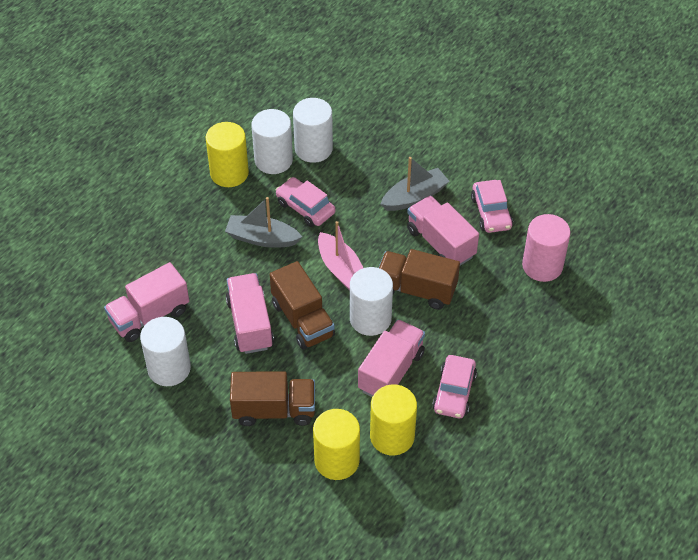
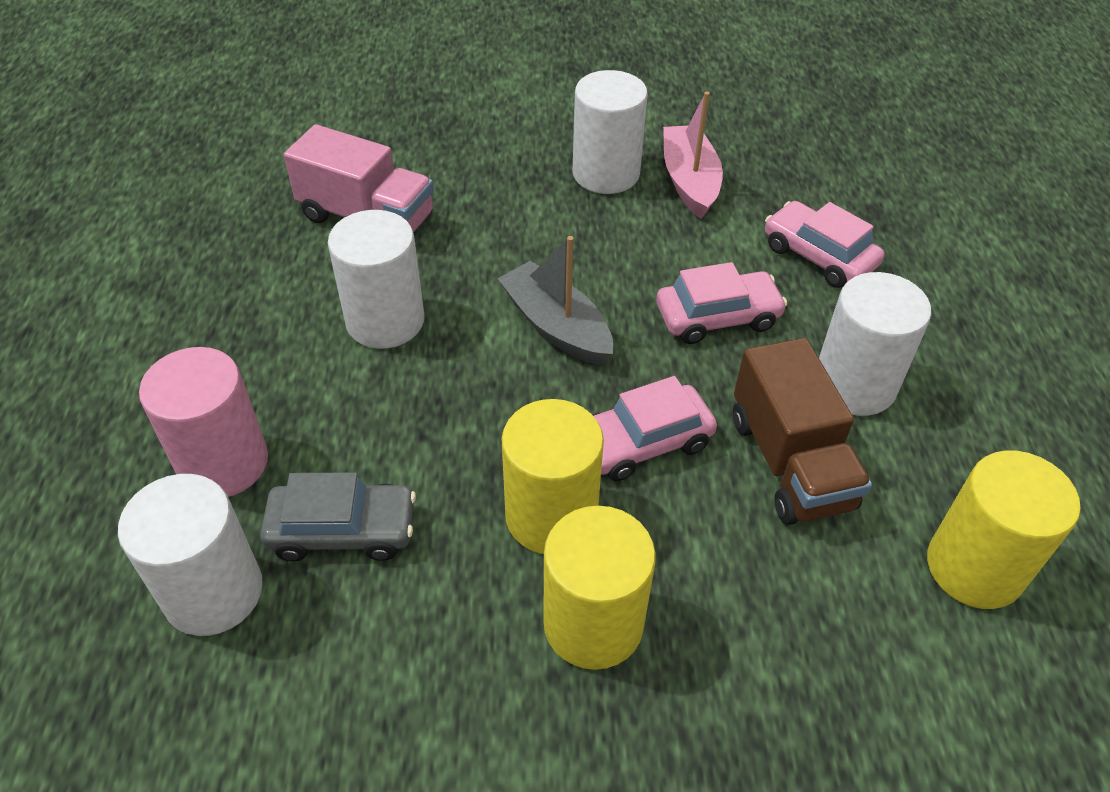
brown truck: [230,371,315,426] [270,261,335,350] [378,249,460,310] = 3 -> [733,338,872,525] = 1
grey boat: [225,197,302,248] [381,157,450,211] = 2 -> [498,236,613,365] = 1
grey car: none = 0 -> [260,472,416,561] = 1
pink truck: [104,262,189,342] [226,273,274,354] [358,319,425,397] [407,195,479,266] = 4 -> [284,124,434,233] = 1

